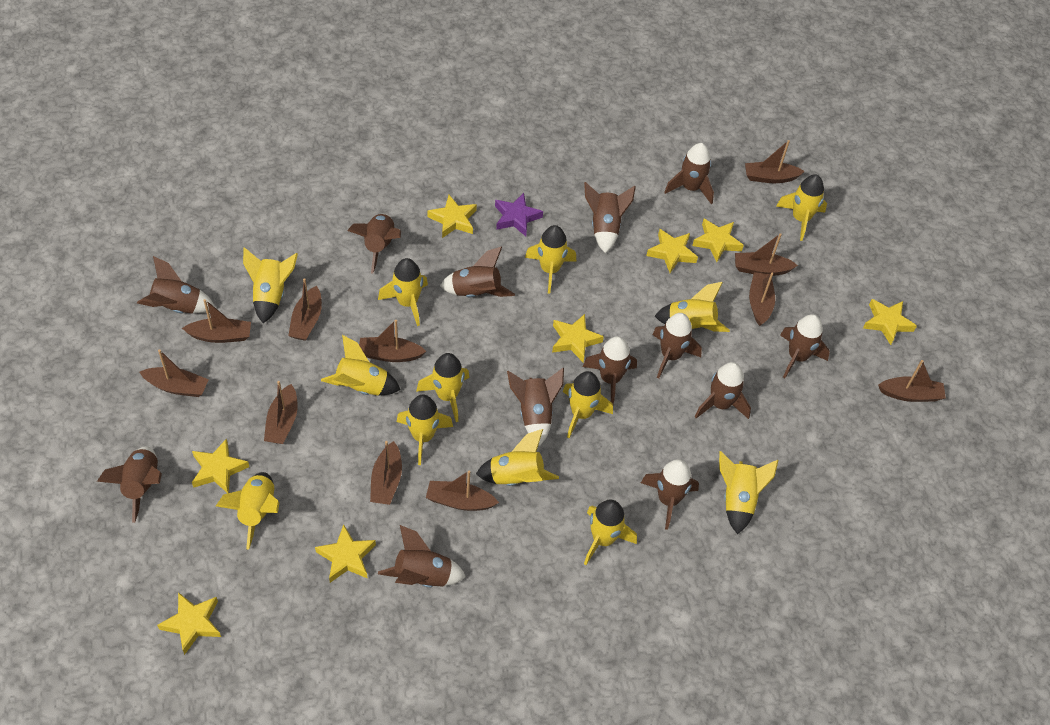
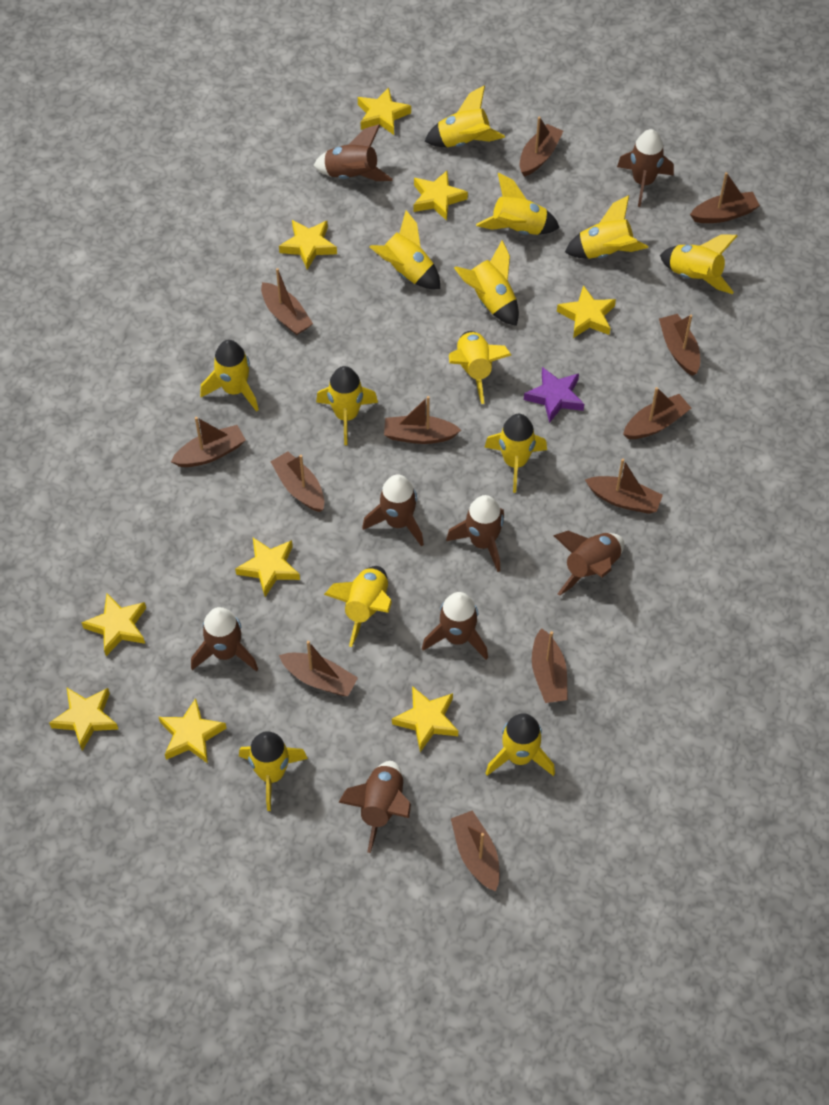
brown boat: [140,350,209,397] [182,299,251,343] [264,381,298,444] [288,278,322,341] [359,320,426,362] [370,441,402,505] [426,470,499,511] [735,233,798,276] [745,140,805,183] [749,272,775,326] [878,360,946,402] = 11 -> [171,417,246,467] [261,268,313,335] [271,451,324,512] [279,641,358,696] [384,396,461,444] [451,811,500,892] [520,117,563,177] [532,628,568,703] [585,459,663,514] [623,387,691,439] [659,314,700,376] [690,172,760,223] = 12
brown rocket: [97,446,162,523] [137,256,215,314] [347,214,401,273] [378,525,466,587] [440,247,515,297] [507,368,564,446] [583,336,637,404] [584,182,636,253] [641,459,699,530] [652,313,702,378] [664,143,714,204] [695,362,751,419] [780,314,830,378] = 13 -> [191,607,258,672] [313,124,393,181] [338,761,411,853] [362,474,424,547] [422,592,488,660] [446,495,504,572] [554,531,624,596] [617,129,674,207] = 8
yellow star: [157,592,221,655] [192,439,249,493] [315,524,376,583] [427,195,477,238] [552,314,604,362] [646,229,698,273] [692,219,744,262] [863,299,917,345] = 8 -> [49,688,118,751] [81,594,146,656] [159,698,227,763] [235,538,300,597] [279,220,337,270] [358,87,411,135] [392,686,458,752] [413,171,468,221] [557,285,616,338] = 9

